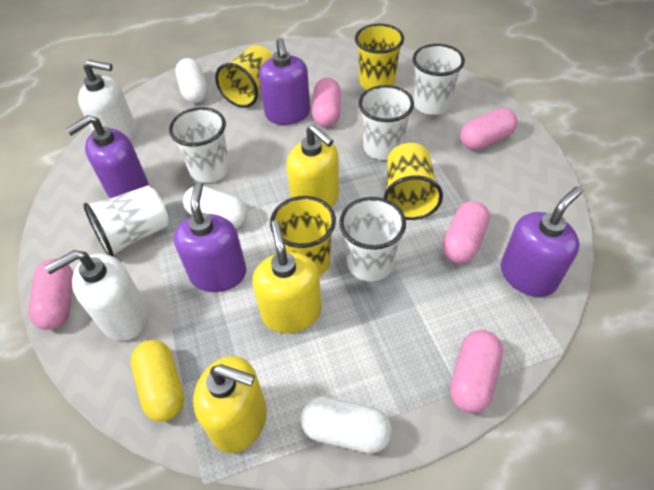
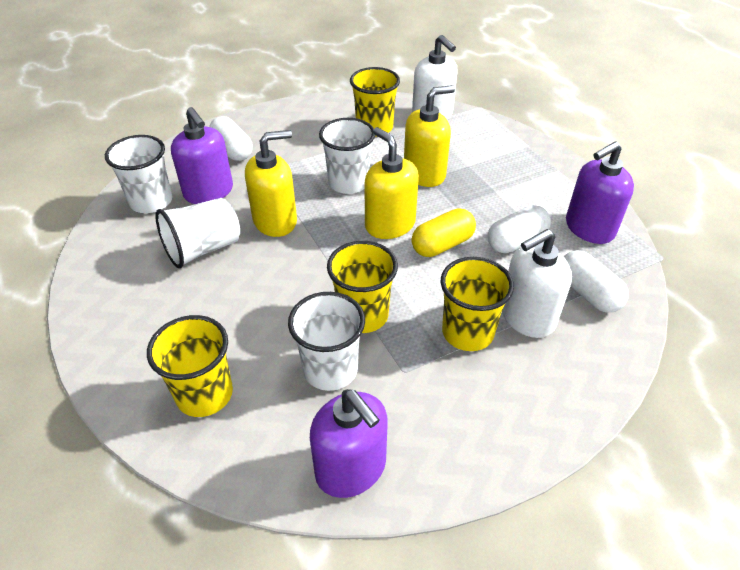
pink capsule: [28,259,73,330] [312,78,341,127] [442,201,490,263] [450,330,503,413] [460,108,517,150] = 5 -> none = 0
purple soap dispenser: [66,115,149,198] [174,181,247,292] [259,38,310,125] [501,187,582,297] = 4 -> [171,107,233,204] [310,389,388,498] [566,141,634,244] = 3
white cup: [83,186,169,257] [169,107,230,183] [339,197,406,281] [358,85,414,160] [413,44,465,115] = 5 -> [105,135,172,213] [155,198,240,268] [288,292,365,391] [319,118,375,194] = 4

